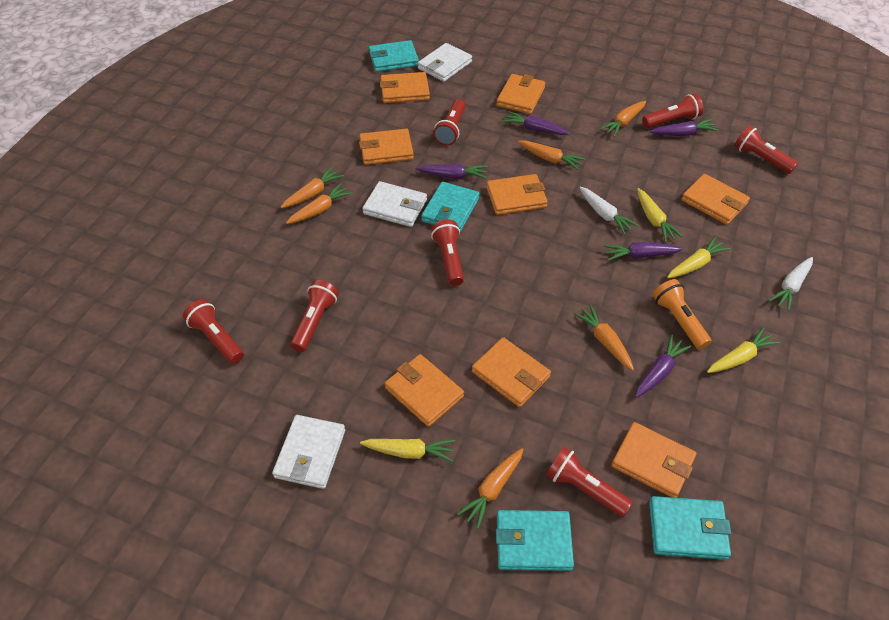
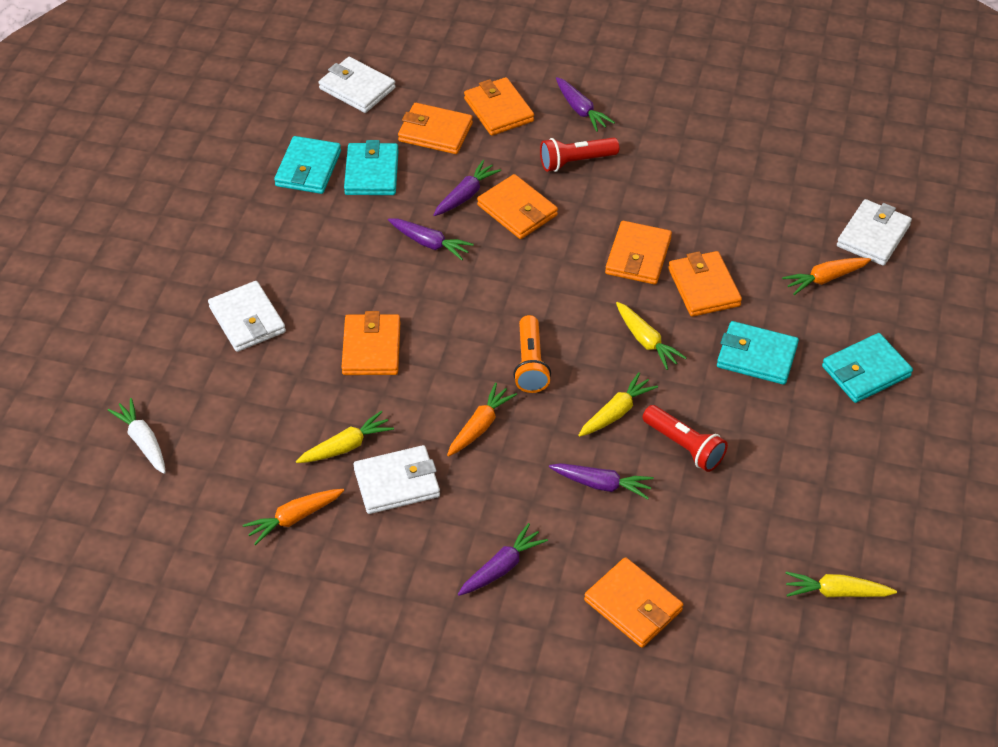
orange carrot: [281,167,344,208] [286,183,353,224] [457,448,524,529] [518,141,585,170] [573,304,634,371] [600,101,646,137] = 6 -> [243,489,344,545] [447,383,517,457] [782,258,871,295] = 3
orange wallet: [359,129,414,165] [380,72,430,103] [385,354,464,427] [472,337,551,407] [486,174,548,215] [496,74,545,114] [611,422,696,498] [681,174,750,225] = 8 -> [341,311,400,375] [398,103,473,154] [464,77,534,136] [477,174,558,239] [584,557,683,648] [605,221,672,285] [668,251,742,317] = 7
red flashlight: [183,299,244,364] [290,280,339,352] [431,219,464,286] [433,99,466,146] [546,447,633,517] [642,93,703,128] [734,126,798,174] = 7 -> [540,137,619,172] [643,405,728,472] = 2
white carrot: [579,187,639,235] [768,257,813,311] = 2 -> [108,398,166,474] = 1
white wallet: [272,415,345,489] [362,181,427,227] [418,43,472,82] = 3 -> [208,281,286,352] [319,57,396,113] [353,445,440,514] [837,199,912,266] = 4

